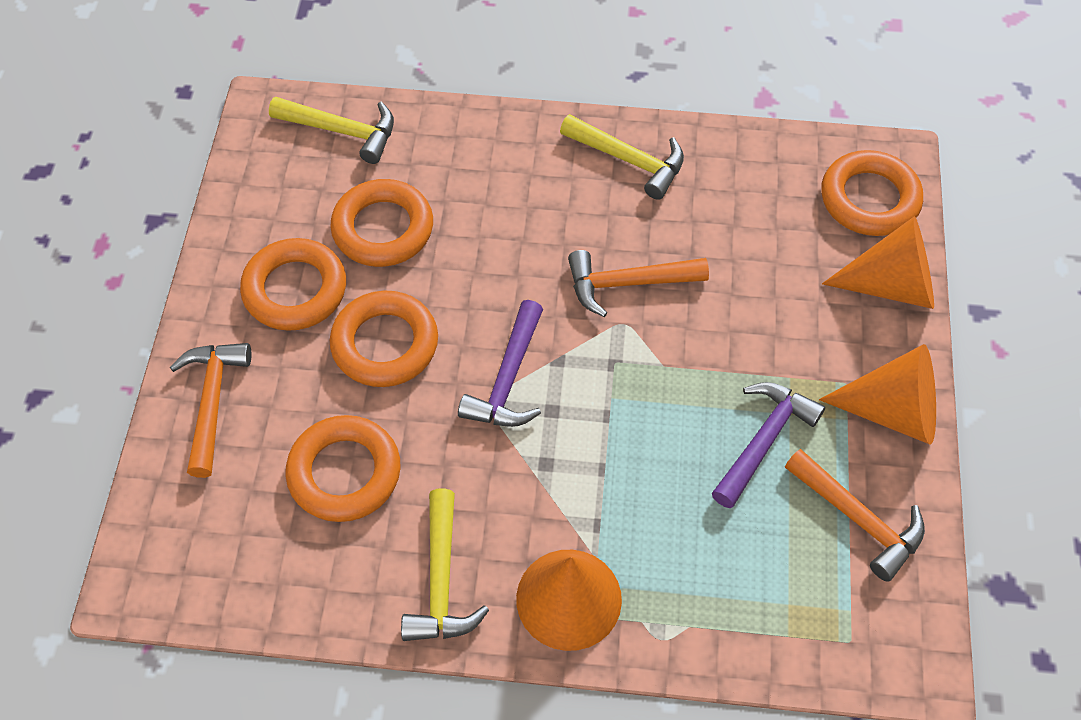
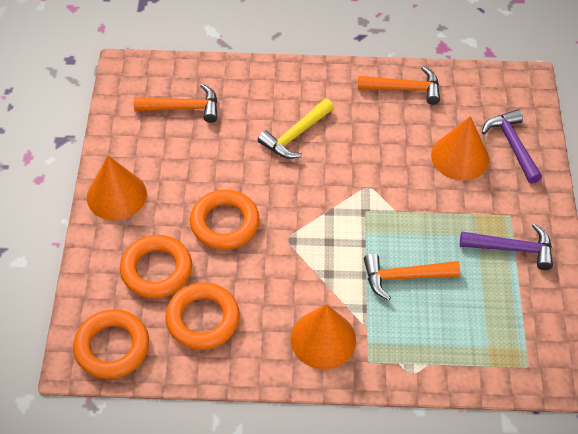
orange ring: [240,238,346,331] [286,415,401,522] [330,179,433,267] [330,291,438,387] [821,150,923,236] = 5 -> [73,309,149,379] [120,235,192,299] [165,282,240,350] [190,189,260,250] = 4
yellow hammer: [269,97,394,164] [401,489,489,641] [560,114,684,200] = 3 -> [258,98,334,159] = 1

